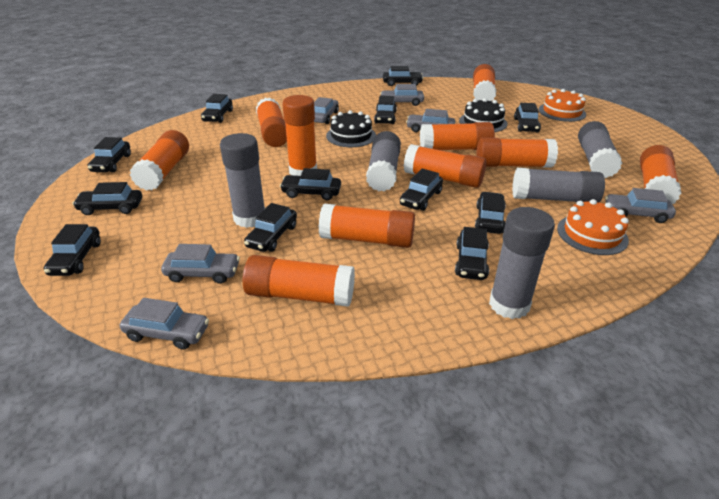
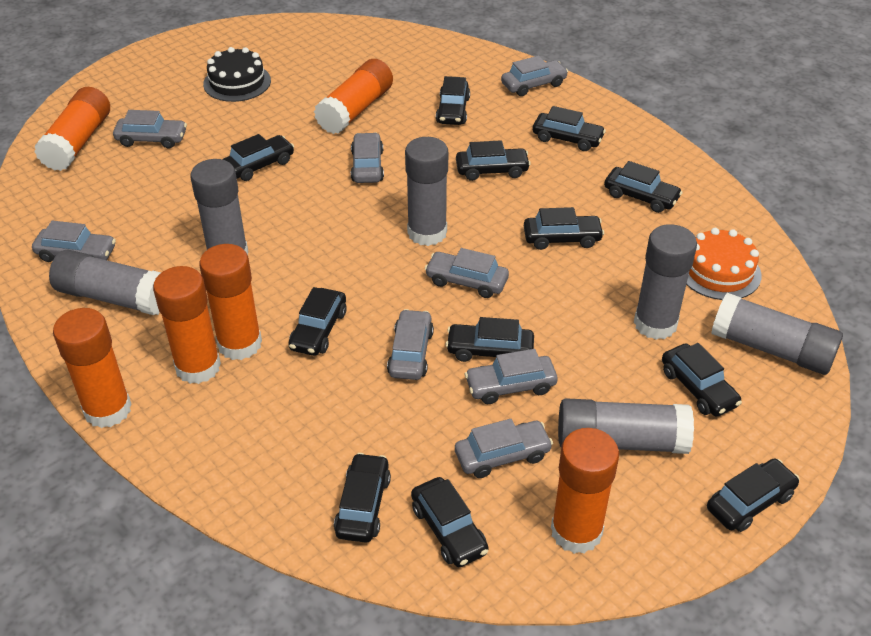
black cake: [326,110,376,147] [459,98,507,132] = 2 -> [203,47,271,102] = 1
grey car: [120,298,209,350] [161,244,240,284] [314,97,339,124] [380,84,424,106] [406,109,455,132] [605,188,676,223] = 6 -> [32,221,116,262] [113,110,187,149] [351,133,384,183] [387,309,434,380] [425,248,509,298] [455,419,553,478] [464,349,558,404] [501,56,568,96] = 8
grey glue stick: [220,133,265,228] [366,131,401,192] [489,207,555,319] [512,168,605,203] [578,121,622,178] = 5 -> [49,249,161,315] [191,159,248,255] [405,137,448,246] [558,398,694,454] [634,224,697,340] [711,293,843,375] = 6
orange cake: [539,89,586,122] [557,199,629,255] = 2 -> [686,228,761,300] = 1
orange glue stick: [130,130,189,191] [243,255,355,307] [256,98,287,147] [282,95,317,176] [318,204,415,248] [404,144,486,188] [420,122,495,150] [473,64,496,101] [476,137,558,168] [640,145,682,204] = 10 -> [34,87,110,171] [53,308,131,428] [153,266,221,384] [199,244,262,360] [314,59,393,134] [551,428,619,554] = 6

